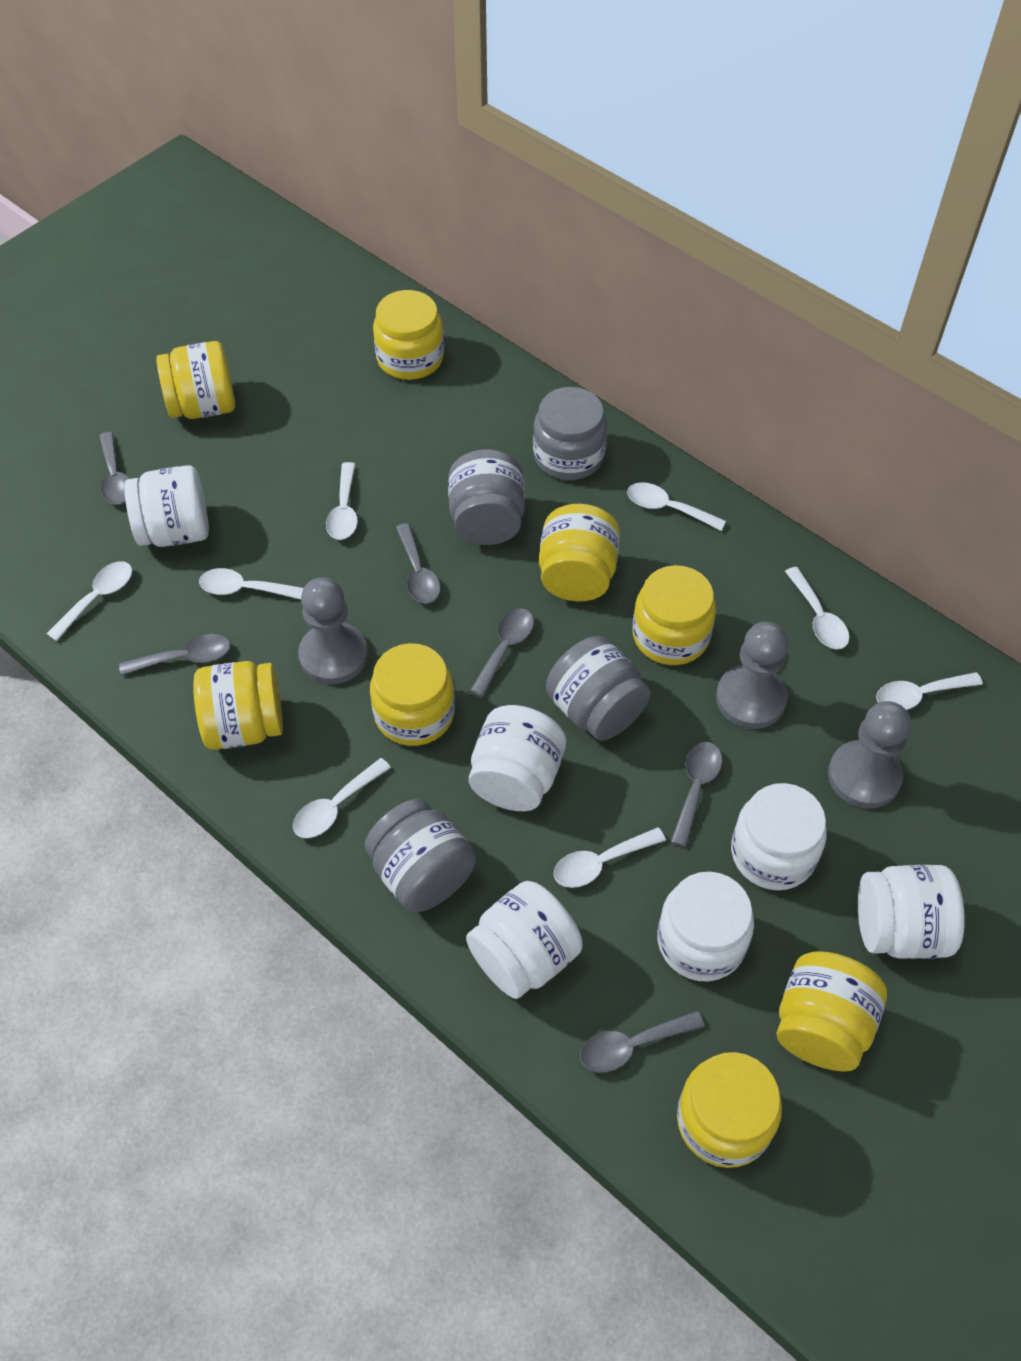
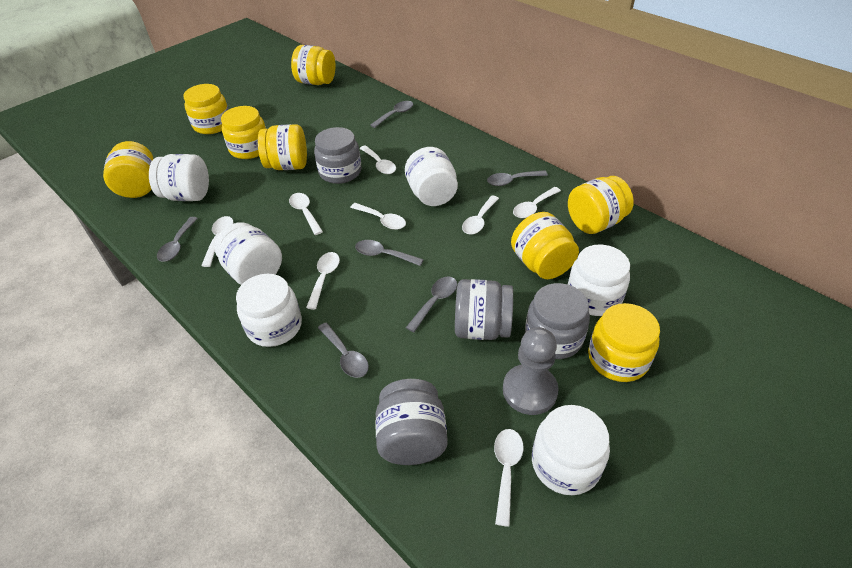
grey pawn: [298,577,368,685] [716,622,789,729] [828,701,911,809] = 3 -> [503,327,559,415] = 1

